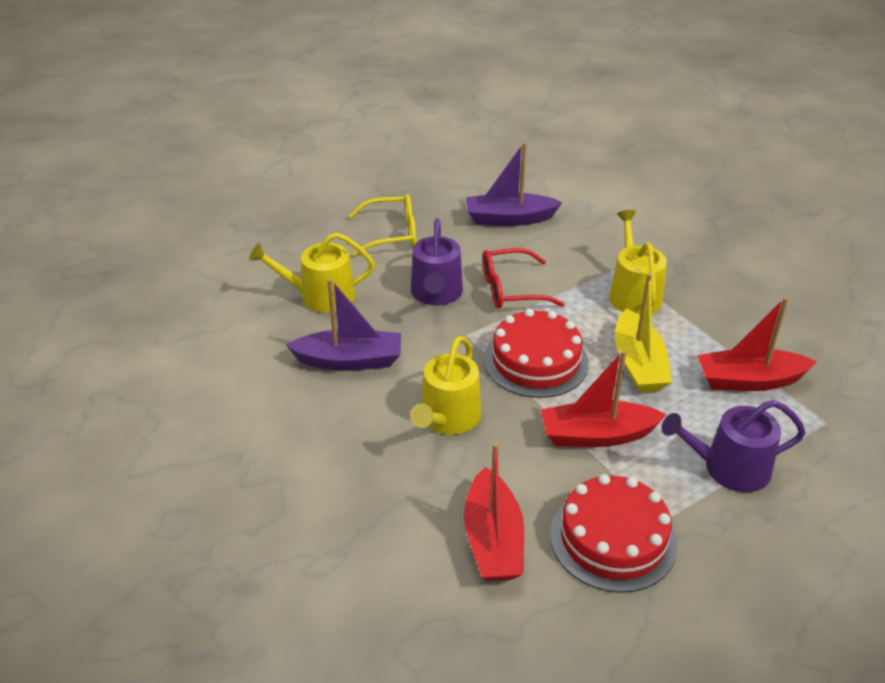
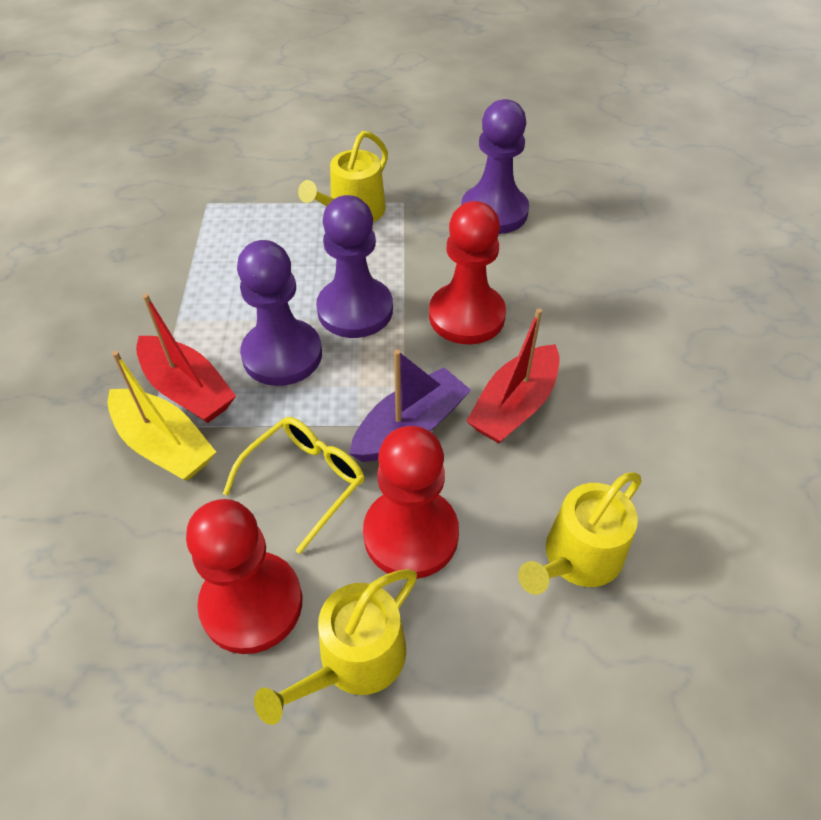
purple boat: [286,278,401,371] [466,142,562,226] = 2 -> [350,350,471,462] = 1
purple pawn: none = 0 -> [237,240,322,386] [316,195,393,338] [461,99,529,234] = 3
purple watering can: [411,218,463,306] [662,400,806,492] = 2 -> none = 0
red boat: [464,442,524,582] [541,350,666,447] [697,297,817,391] = 3 -> [136,294,236,423] [466,308,560,443] = 2
red cake: [484,309,589,398] [550,474,677,593] = 2 -> none = 0
red glasses: [482,248,565,309] = 1 -> none = 0
red pawn: none = 0 -> [186,499,302,654] [363,426,459,579] [429,201,506,344] = 3

